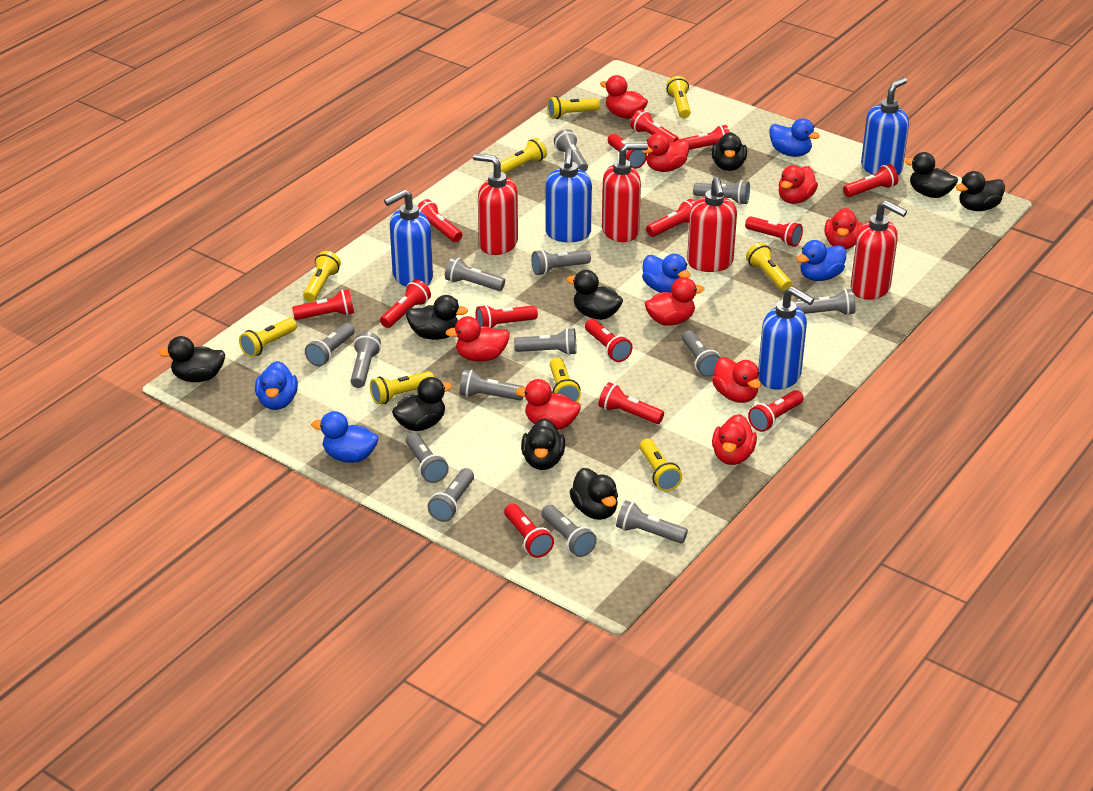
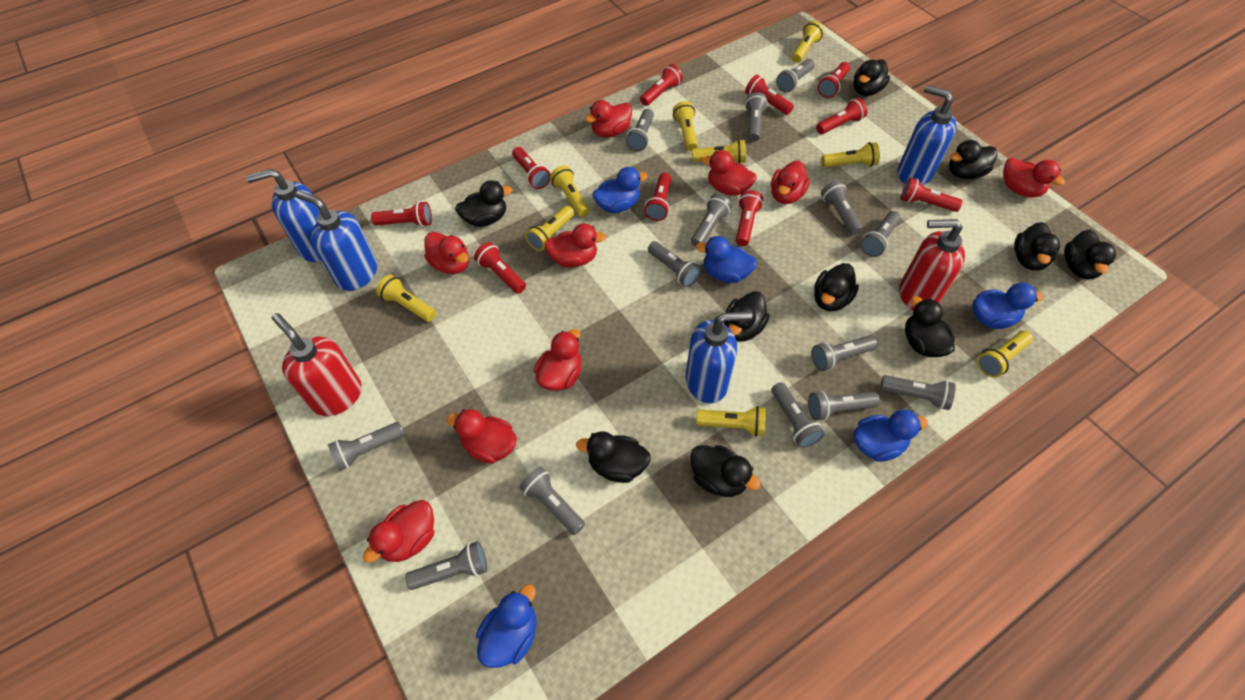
black duck: [158,336,225,382] [392,377,452,431] [406,295,468,340] [521,418,565,470] [566,270,623,320] [570,468,618,520] [712,132,747,171] [904,152,958,198] [955,171,1005,211] = 9 -> [455,180,512,227] [576,432,651,483] [690,445,761,497] [724,291,769,342] [814,263,859,311] [853,60,890,96] [905,296,955,357] [949,140,998,179] [1014,222,1060,271] [1064,230,1116,279] = 10
red flashlight: [292,289,354,320] [380,279,431,328] [417,199,462,242] [476,305,538,328] [504,504,554,558] [585,319,632,362] [599,382,664,424] [608,134,647,169] [630,109,679,142] [646,199,695,237] [676,125,729,150] [745,216,803,247] [748,390,803,432] [843,164,898,197] = 14 -> [371,201,432,227] [474,242,526,294] [512,147,550,189] [640,64,683,106] [644,173,671,221] [736,190,763,246] [745,75,794,115] [816,98,867,134] [818,62,850,98] [901,178,963,212] = 10
red soap dispenser: [473,153,518,255] [602,143,648,242] [687,177,737,272] [851,200,907,300] = 4 -> [272,313,362,416] [900,219,965,311] = 2

